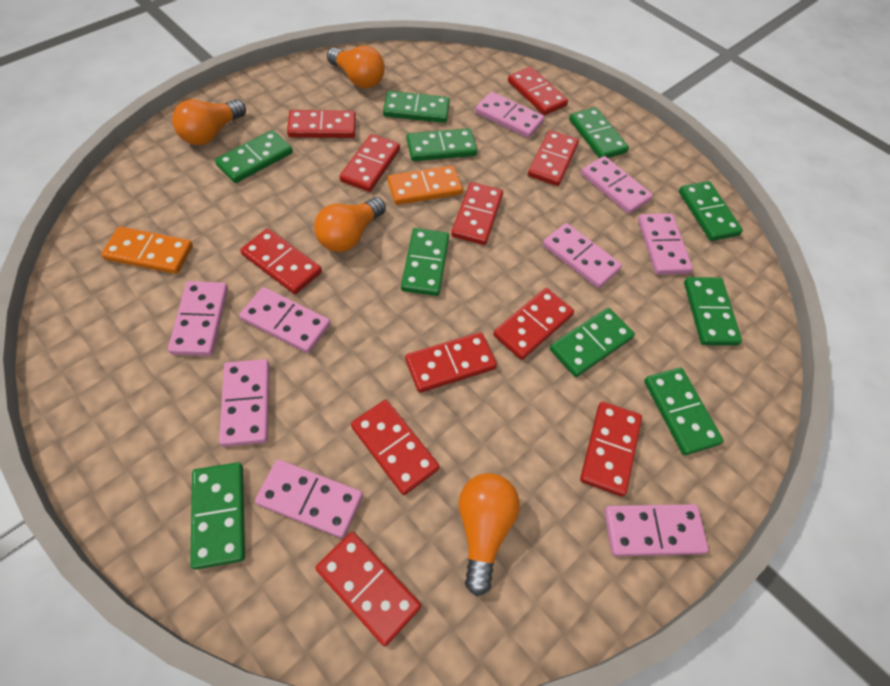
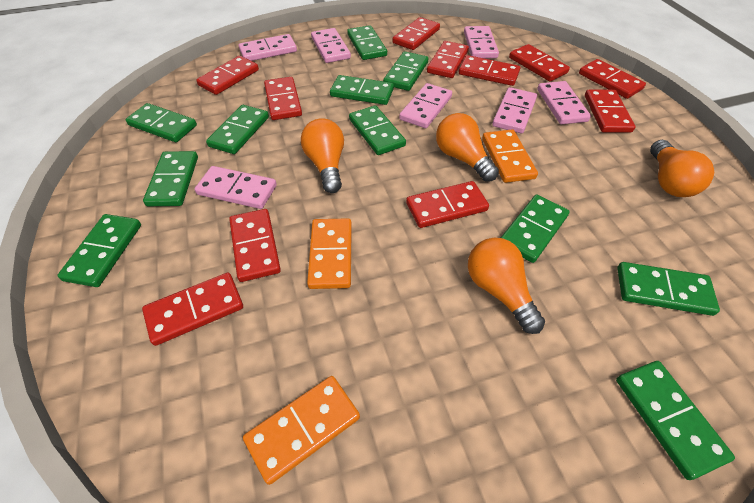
green domino: [190,462,245,570] [215,130,293,183] [383,91,450,123] [401,228,449,296] [407,128,477,161] [550,308,635,377] [569,107,629,158] [644,368,724,455] [679,181,743,241] [684,277,742,346] = 10 -> [57,214,141,287] [126,103,197,142] [143,151,198,206] [206,105,269,154] [330,75,394,105] [347,25,387,60] [349,105,406,155] [383,51,428,91] [501,195,570,263] [616,361,735,480] [617,262,720,316] = 11
orange domino: [101,226,193,274] [388,166,463,205] = 2 -> [243,376,360,485] [307,218,352,289] [482,129,538,183] = 3
pink domino: [168,281,228,356] [219,359,269,447] [239,287,331,353] [255,460,363,538] [475,92,544,138] [543,223,622,288] [581,156,653,214] [604,504,709,556] [638,213,693,275] = 9 -> [195,166,277,209] [239,34,297,61] [311,28,351,63] [399,83,452,128] [464,26,499,58] [492,87,537,133] [537,81,591,124] = 7

